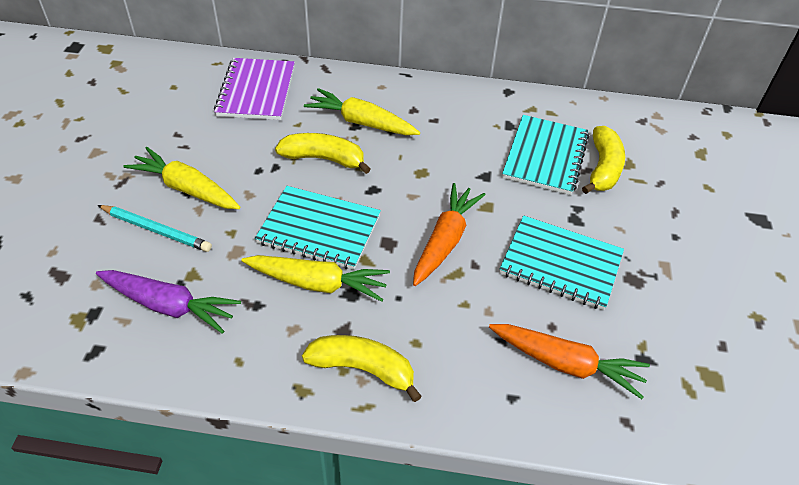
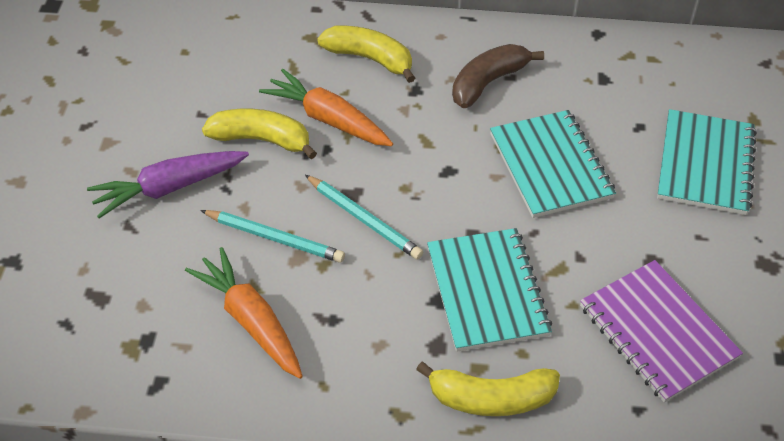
brown banana: none = 0 -> [452,44,544,108] = 1
turquoise pencil: [98,205,212,252] = 1 -> [200,210,345,263] [305,175,423,260] = 2
yellow carrot: [123,147,240,209] [241,255,390,302] [304,88,420,135] = 3 -> none = 0

